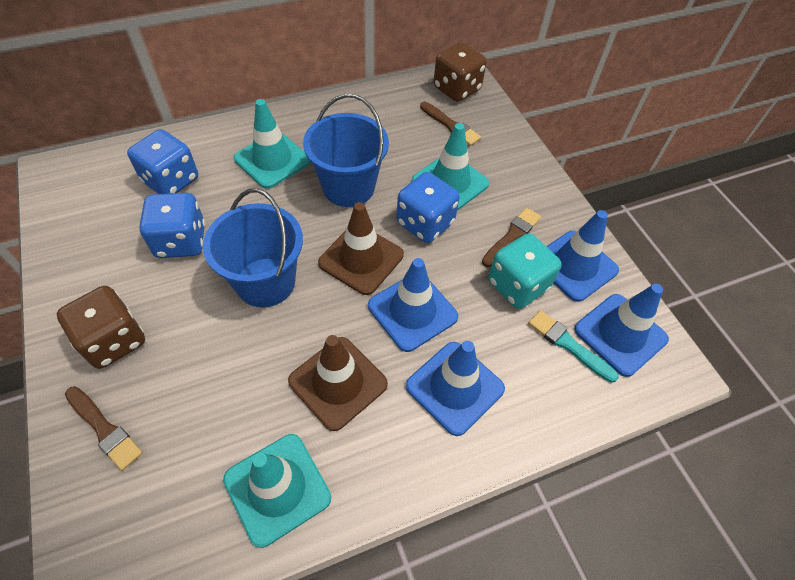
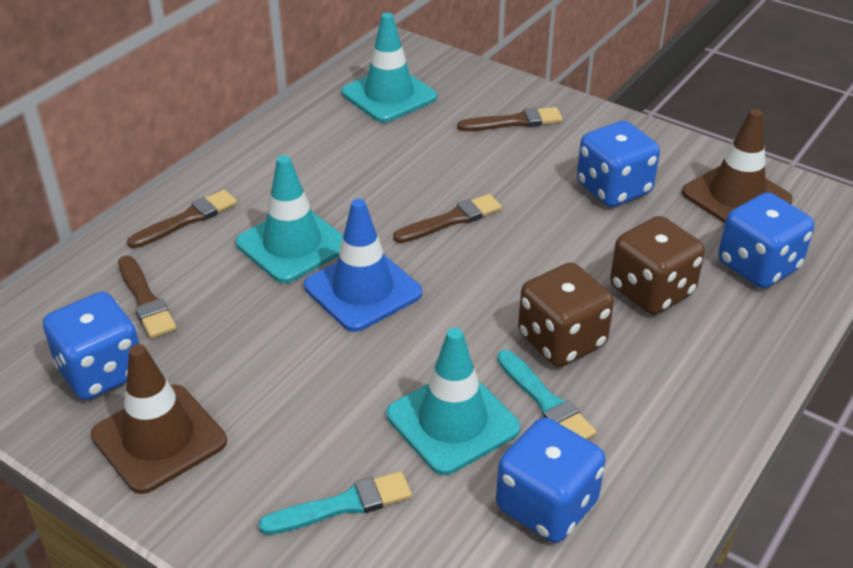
blue bucket: [203,188,303,307] [303,94,389,207] = 2 -> none = 0
blue dice: [127,129,198,194] [139,193,205,258] [397,172,460,243] = 3 -> [43,292,139,400] [496,417,606,543] [577,121,660,207] [718,192,814,288] = 4
blue traffic cone: [368,258,458,352] [406,341,505,436] [546,210,619,302] [575,284,669,377] = 4 -> [304,199,422,332] = 1
brown brush: [65,386,143,471] [420,102,481,146] [482,208,541,267] = 3 -> [118,255,177,338] [127,190,237,248] [393,194,502,243] [457,107,563,131] = 4
turquoise brush: [528,310,619,383] = 1 -> [258,471,412,535] [497,350,597,440] = 2
turquoise dice: [488,233,562,309] = 1 -> none = 0

